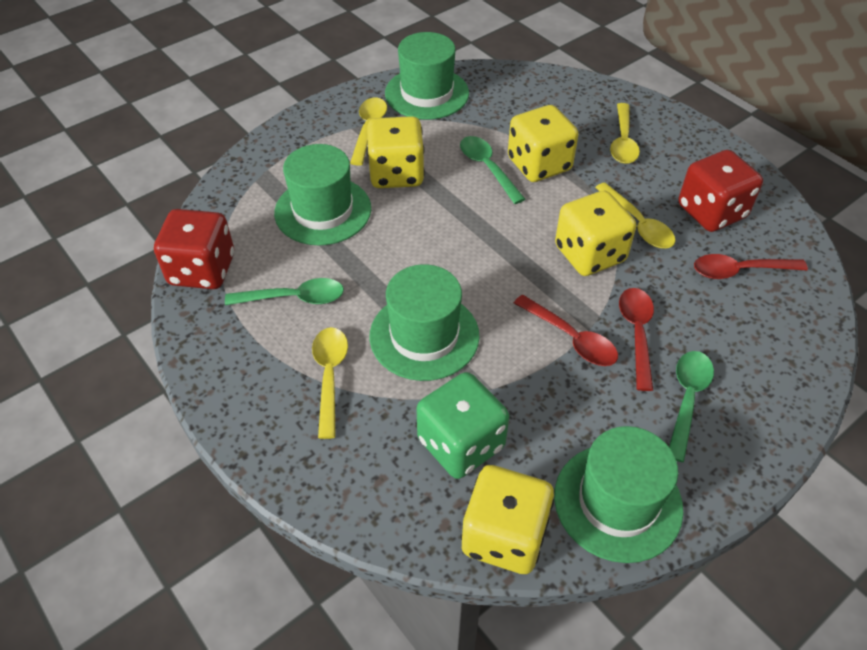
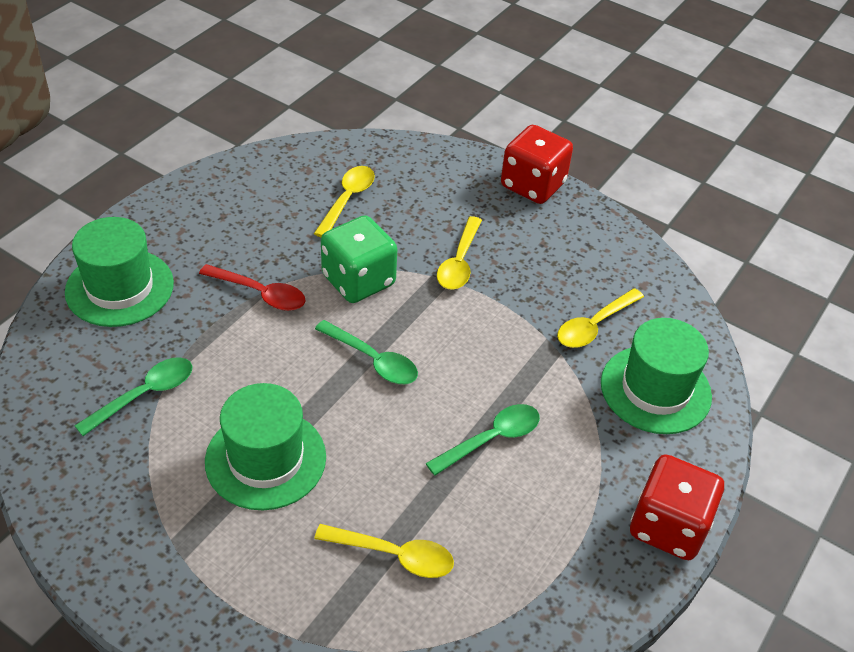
green hat: [274,144,371,245] [370,264,480,381] [385,32,469,120] [554,426,683,563] = 4 -> [65,217,174,327] [205,383,326,510] [601,318,712,434] = 3
red spoon: [514,295,618,366] [619,288,654,391] [694,254,808,279] = 3 -> [199,264,306,311] = 1
yellow dice: [367,116,425,188] [461,465,554,574] [508,105,579,182] [555,191,636,276] = 4 -> none = 0

